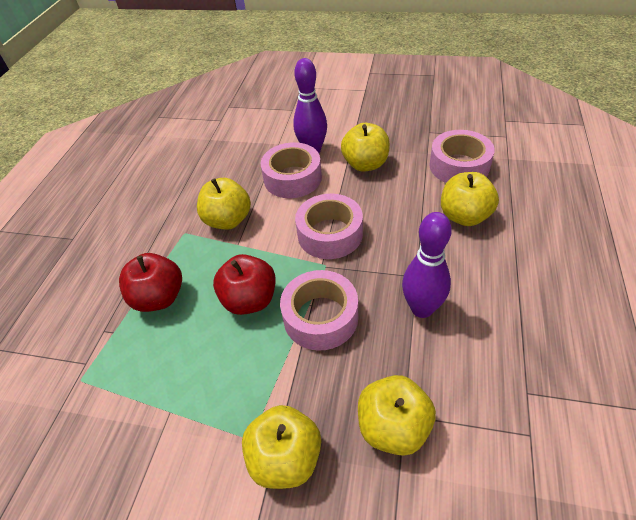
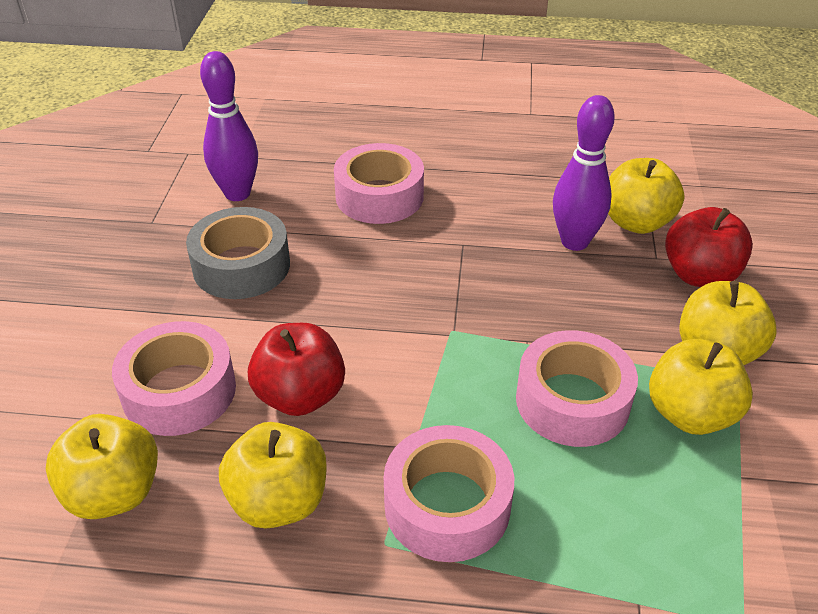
grey tape: none = 0 -> [186,207,290,299] = 1

